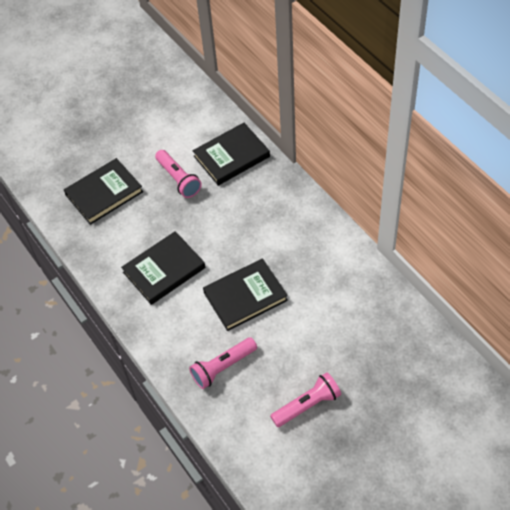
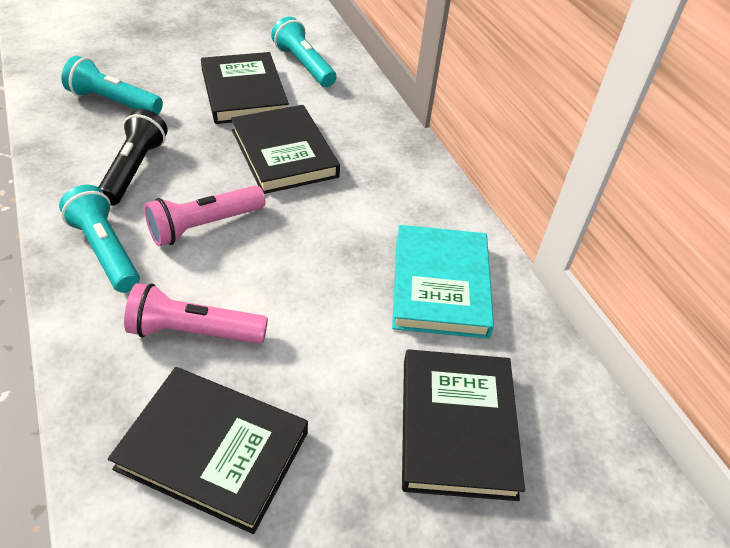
black flashlight: none = 0 -> [98,109,168,206] = 1
pink flashlight: [155,150,202,198] [189,337,257,389] [270,372,341,427] = 3 -> [124,283,268,344] [144,185,266,246] = 2
turquoise book: none = 0 -> [392,225,494,339] = 1
turquoise flashlight: none = 0 -> [59,185,140,293] [61,56,163,115] [271,16,336,87] = 3

